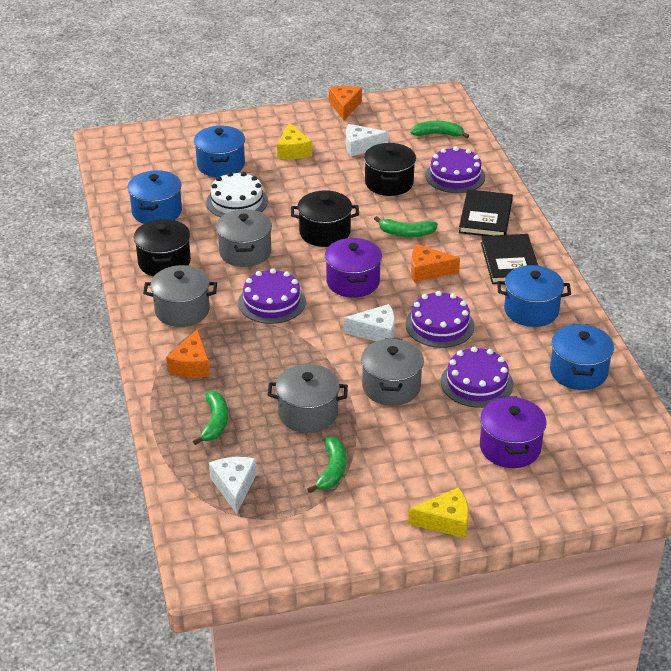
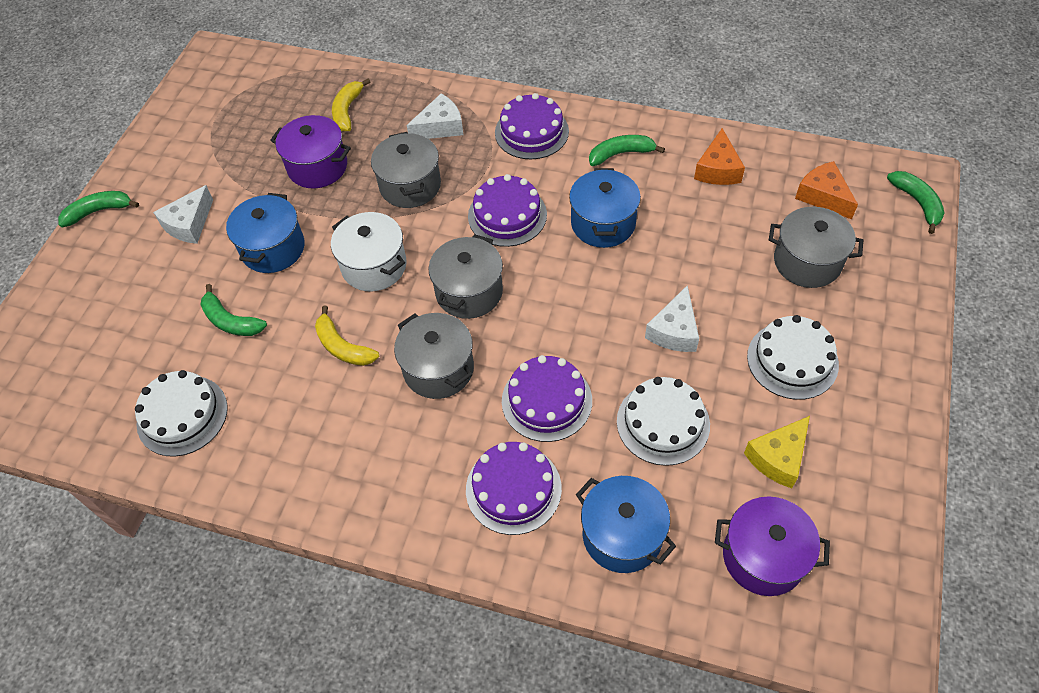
black book: [459,189,513,236] [481,234,538,284] = 2 -> none = 0
black pot: [134,219,191,276] [291,190,359,247] [364,143,416,196] = 3 -> none = 0
blue pot: [128,170,182,224] [194,126,245,177] [497,265,571,327] [550,324,614,390] = 4 -> [226,193,305,273] [569,168,641,248] [576,476,676,573] = 3
orange cheese: [166,329,210,378] [329,86,362,120] [411,244,460,282] = 3 -> [694,128,745,185] [795,161,858,219] = 2
white cake: [206,172,268,217] = 1 -> [135,370,228,457] [617,377,710,466] [747,315,839,400] = 3
white pot: none = 0 -> [331,212,407,292] = 1
yellow banana: none = 0 -> [315,305,379,366] [332,78,370,131] = 2
yellow cheese: [277,122,312,159] [408,487,469,538] = 2 -> [744,416,810,488] = 1

